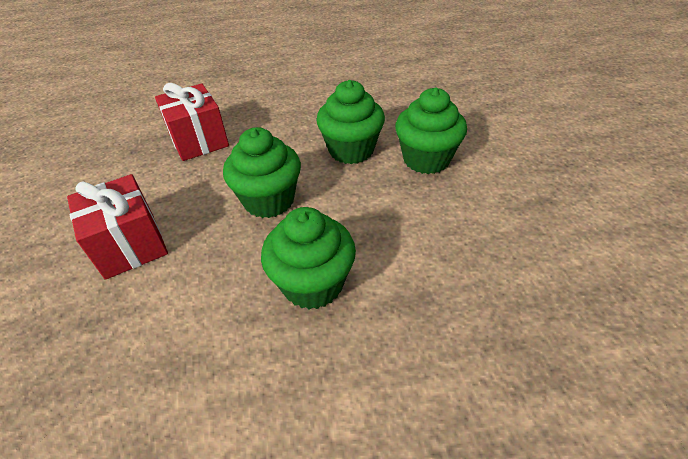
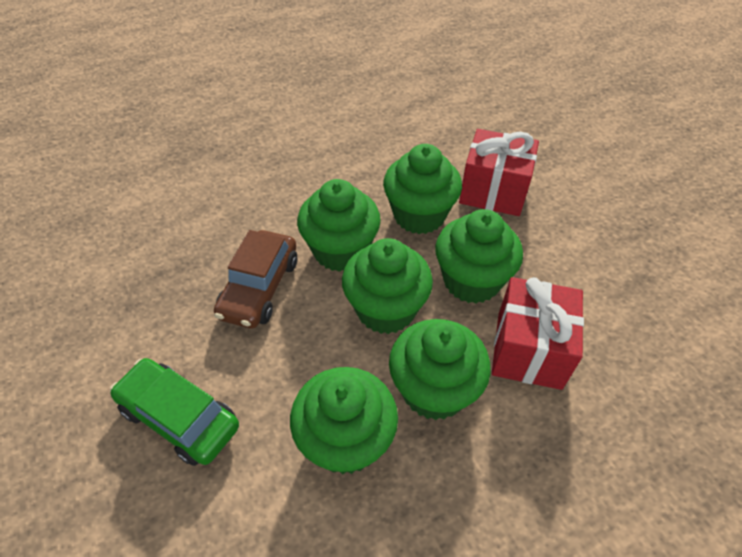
brown car: none = 0 -> [214,230,297,328] = 1
green car: none = 0 -> [110,358,239,466] = 1
green cupcake: [223,127,301,218] [261,207,356,310] [316,80,385,164] [395,88,467,174] = 4 -> [290,367,398,475] [297,179,381,272] [342,238,433,334] [383,144,462,234] [389,319,491,420] [435,209,523,304] = 6

